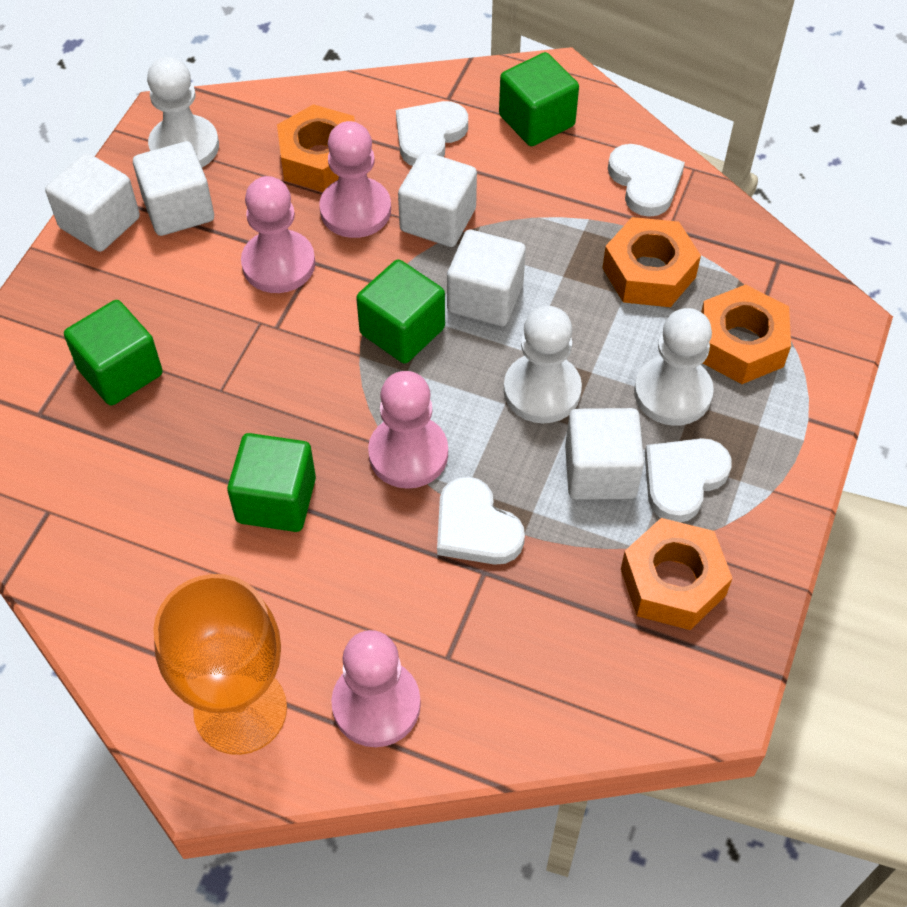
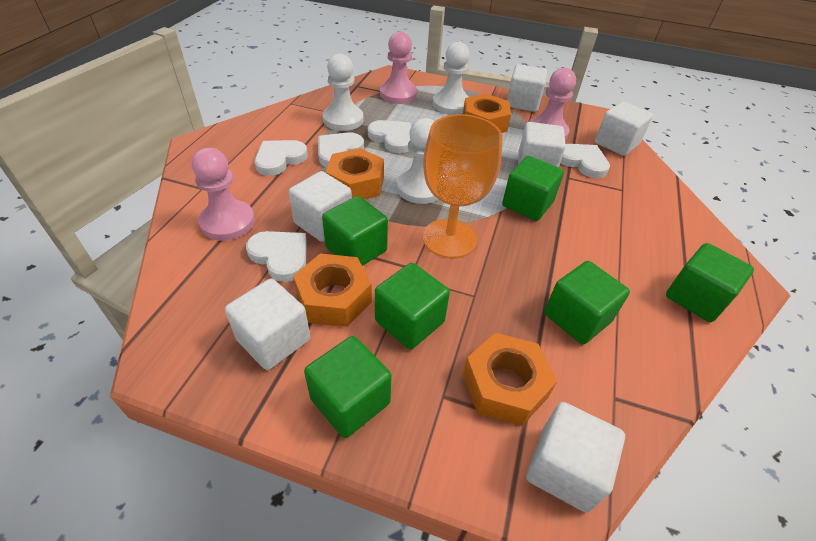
green cube: [64,300,163,405] [227,433,316,532] [356,259,445,363] [499,52,579,146] = 4 -> [304,336,392,438] [322,196,388,266] [375,263,450,349] [502,156,564,221] [544,261,630,345] [666,243,754,322] = 6
pink pawn: [241,176,315,293] [319,121,391,238] [331,630,421,747] [368,371,448,489] = 4 -> [192,148,255,241] [380,31,417,104] [530,68,576,140] = 3
white cube: [45,153,140,252] [133,141,214,236] [398,152,477,247] [447,230,526,326] [565,408,644,500] = 5 -> [225,279,310,370] [289,171,352,242] [507,64,547,112] [518,122,566,167] [526,402,625,512] [595,101,653,156] = 6
white heart: [396,101,468,166] [437,477,525,565] [608,144,685,217] [645,438,732,522] = 4 -> [246,231,307,282] [254,140,308,176] [318,132,364,167] [368,120,411,153] [560,144,610,178] = 5

